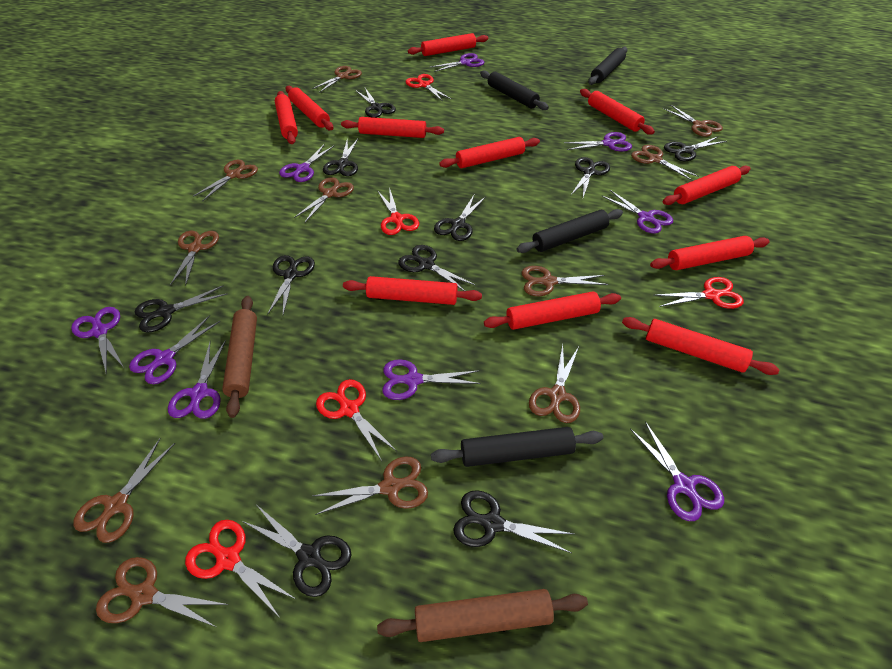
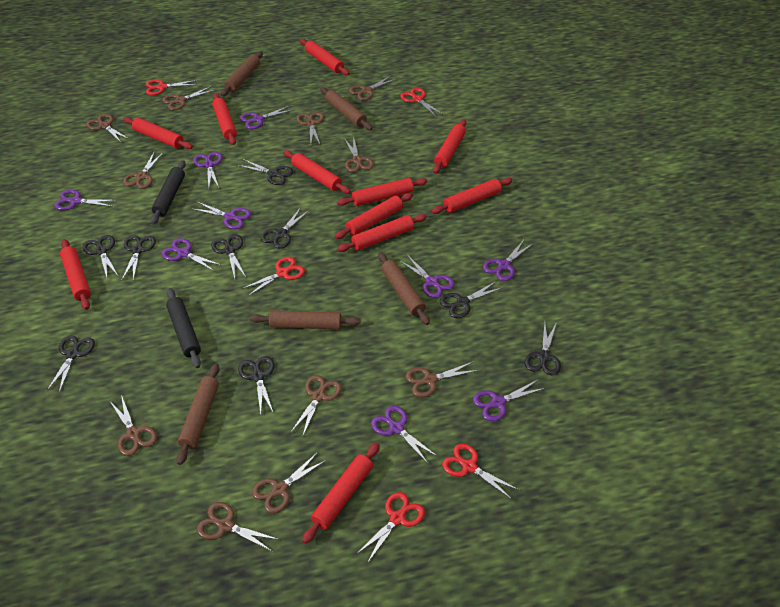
black rolling pin: [431,427,603,467] [480,70,549,110] [517,209,623,253] [588,47,628,85] = 4 -> [150,160,186,225] [166,288,201,368] = 2
black scissors: [135,285,228,333] [242,505,351,597] [267,255,315,315] [323,139,358,176] [355,88,396,118] [398,245,475,291] [434,195,486,241] [453,490,574,553] [571,157,610,197] [664,136,727,161] = 10 -> [47,335,95,393] [82,235,119,277] [122,235,156,280] [211,234,246,278] [237,159,293,185] [238,356,275,414] [260,207,310,249] [440,281,503,318] [525,322,561,375] = 9
brown rolling pin: [222,296,257,418] [377,589,588,642] = 2 -> [176,364,219,465] [221,51,263,96] [250,310,361,329] [320,87,372,130] [378,252,430,325] = 5

